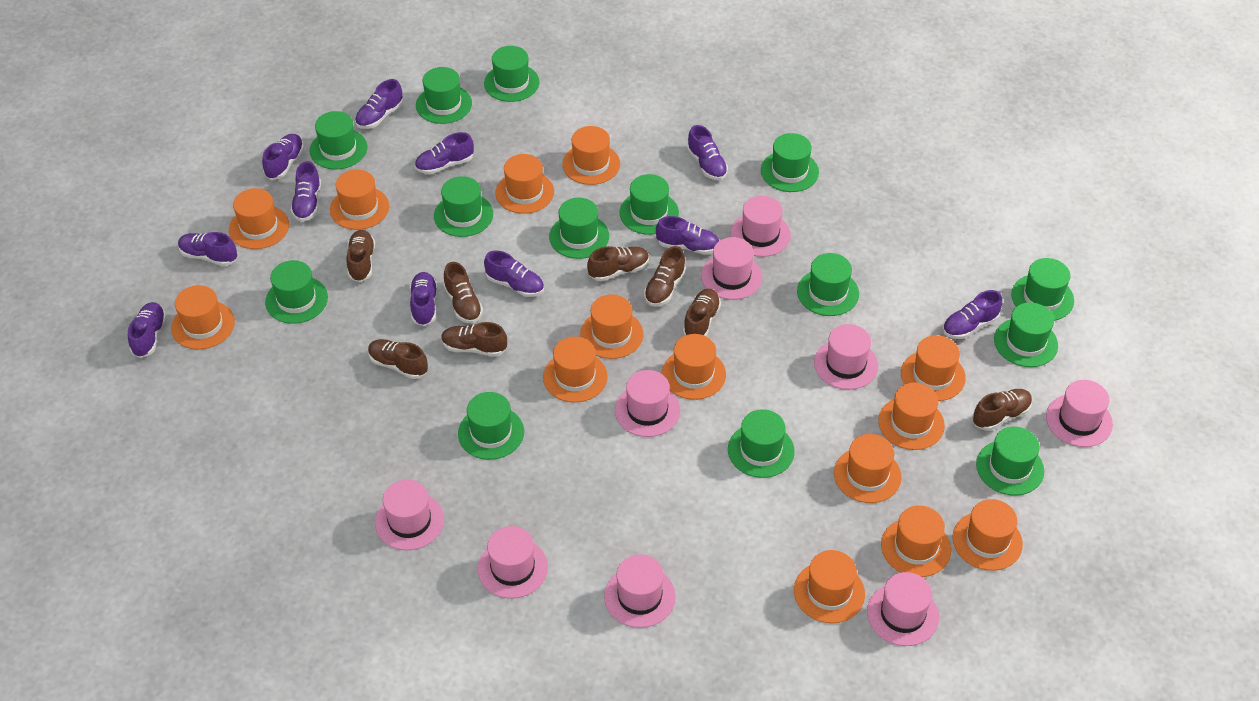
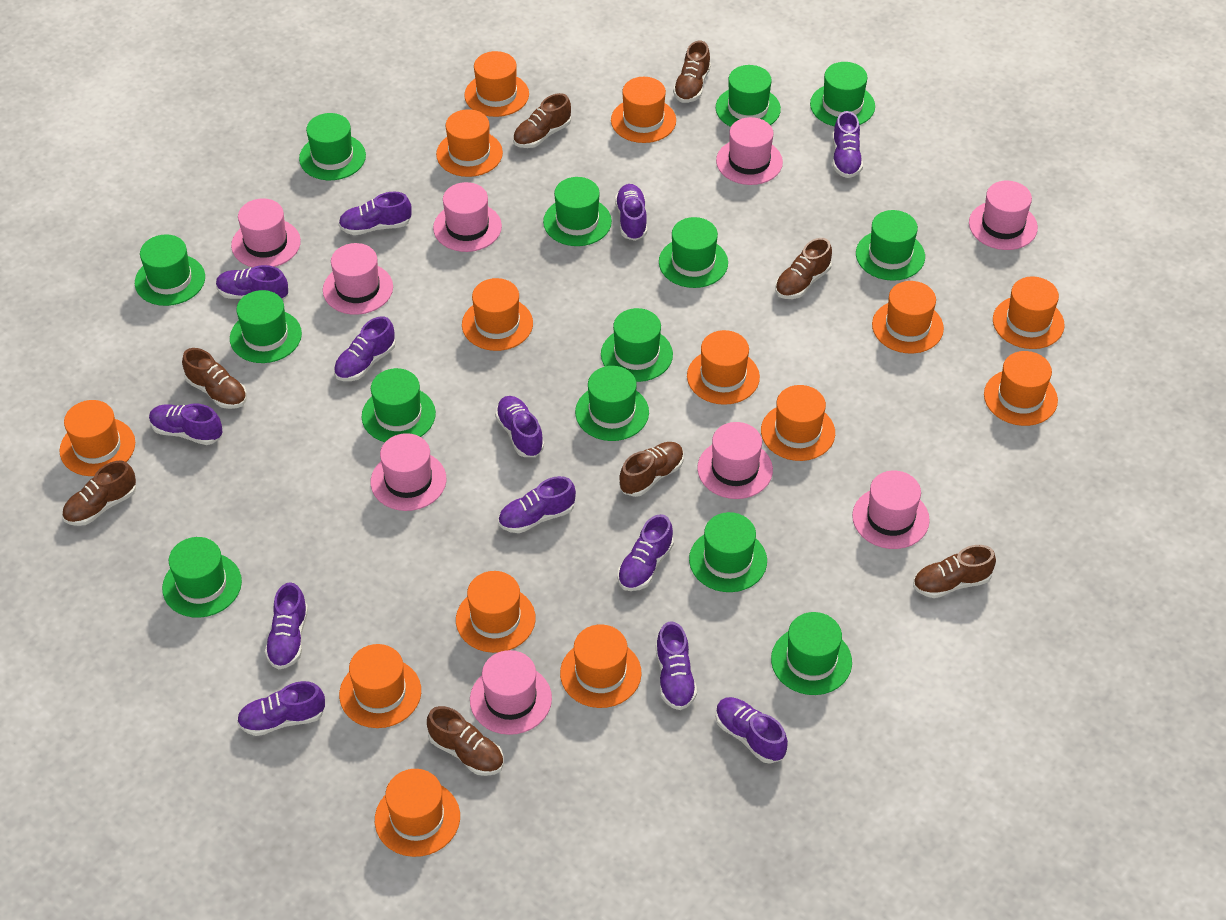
purple shoe: [128,302,166,358] [178,232,237,266] [262,134,304,180] [291,161,321,222] [355,79,403,129] [410,272,438,326] [415,132,474,174] [484,250,544,297] [656,216,719,254] [687,125,728,180] [943,290,1002,339] = 11 -> [149,404,223,445] [216,265,288,300] [237,681,325,736] [265,582,308,670] [334,316,396,381] [338,192,411,235] [495,396,544,457] [498,476,576,533] [615,184,647,241] [617,514,674,591] [656,621,697,710] [716,697,788,764] [833,111,863,178] = 13

